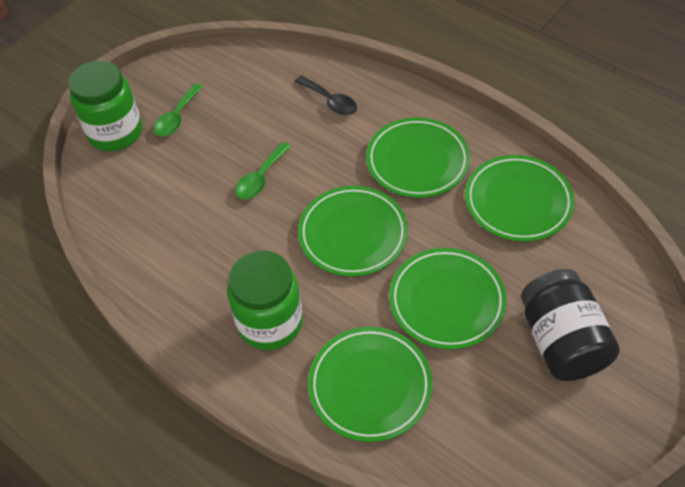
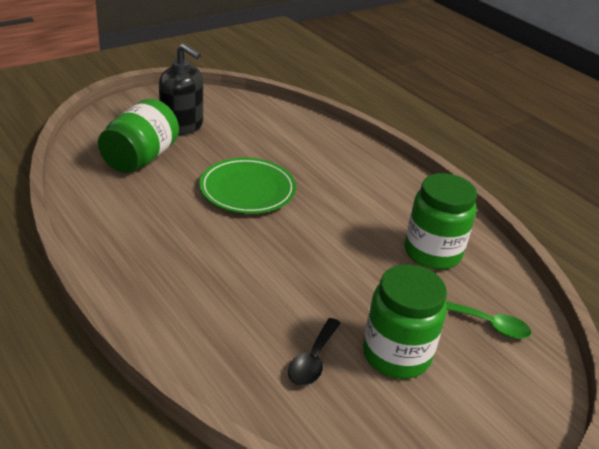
black jar: [521,269,620,381] = 1 -> none = 0
black soap dispenser: none = 0 -> [159,43,203,135] = 1
green jar: [68,60,142,151] [227,251,303,350] = 2 -> [98,99,179,173] [363,264,447,379] [405,173,477,269] = 3
green plate: [298,186,408,277] [308,327,432,442] [366,117,470,198] [389,248,507,350] [465,155,574,242] = 5 -> [199,158,296,214] = 1
green spoon: [154,83,203,137] [235,142,291,200] = 2 -> [446,301,531,339] = 1

